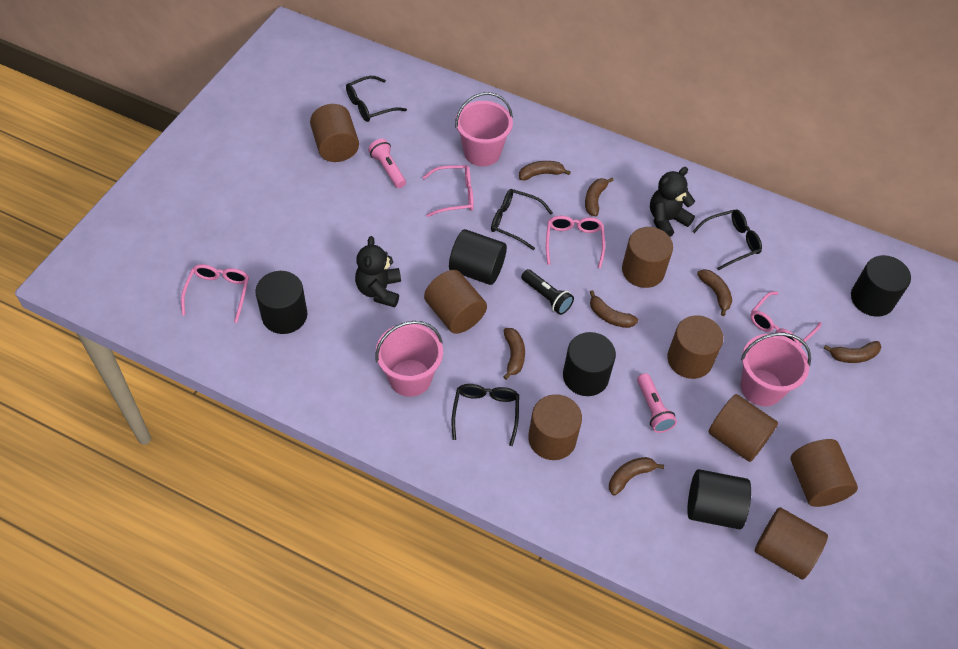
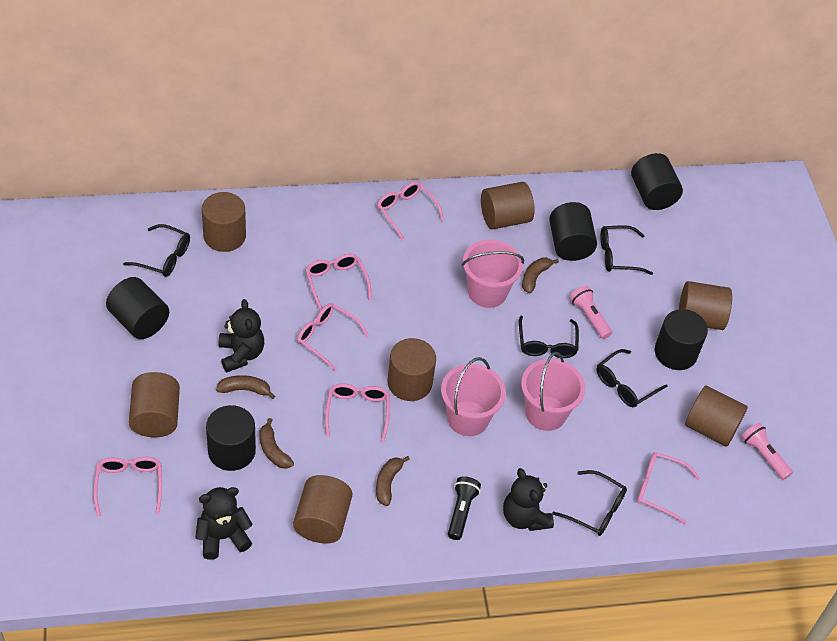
black glasses: [346,76,407,122] [451,384,519,446] [491,189,553,250] [693,209,762,270] = 4 -> [123,224,190,277] [519,316,579,358] [552,470,627,536] [597,349,668,407] [600,225,653,275] = 5
black teddy bear: [355,236,401,308] [650,167,695,237] = 2 -> [195,487,253,560] [218,299,264,372] [503,468,554,531] = 3
brown banana: [503,328,525,380] [519,161,571,180] [585,178,614,216] [590,290,638,328] [609,457,664,496] [697,269,732,316] [824,341,881,363] = 7 -> [216,375,275,399] [260,418,294,469] [376,456,410,506] [522,258,559,294] = 4
brown cylinder: [310,104,359,162] [424,270,487,334] [528,394,582,460] [622,227,673,288] [667,315,723,379] [709,394,778,462] [755,507,828,580] [790,439,858,507] = 8 -> [129,372,180,437] [202,192,246,252] [293,475,352,543] [388,338,436,401] [481,182,535,230] [679,281,732,330] [685,386,748,447] = 7
pink glasses: [181,264,249,323] [422,165,474,217] [546,216,605,268] [750,291,821,346] = 4 -> [93,457,162,517] [297,303,369,371] [305,254,372,311] [325,383,390,442] [377,182,444,240] [637,452,700,524] = 6

